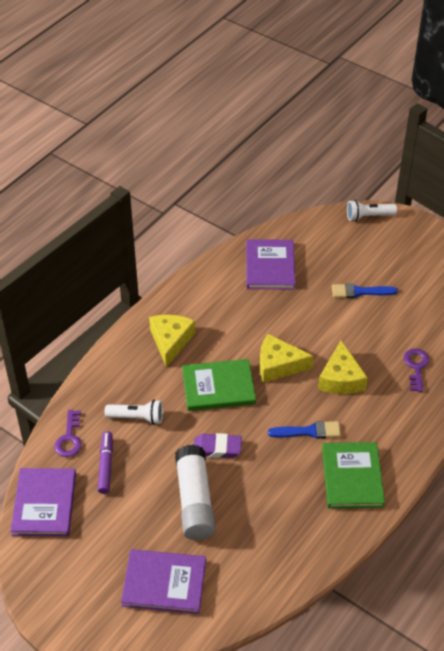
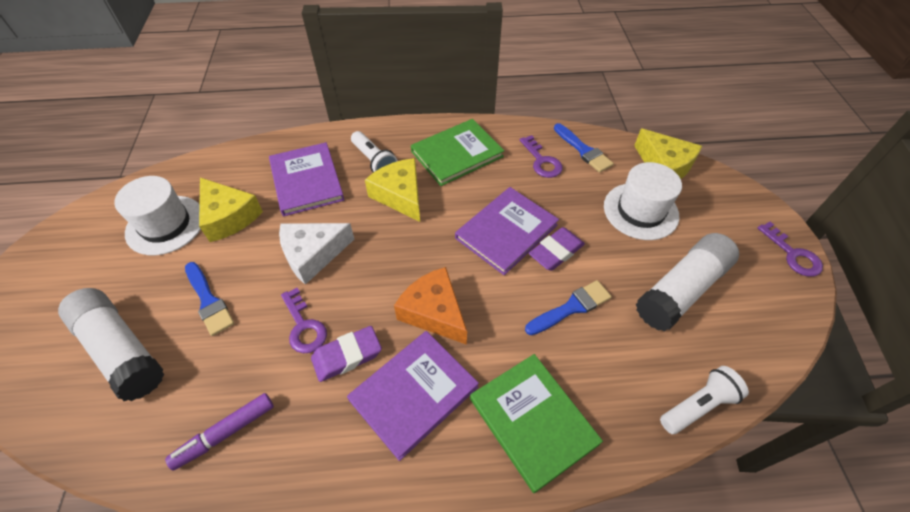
blue brush: [268,421,341,439] [332,283,398,298] = 2 -> [185,262,234,336] [525,280,612,335] [554,123,614,173] = 3
orange cheese: none = 0 -> [394,267,467,345] = 1
purple eraser: [194,433,242,458] = 1 -> [311,326,382,382] [529,227,585,271] = 2
purple key: [54,410,82,457] [404,348,429,392] = 2 -> [281,288,327,353] [520,135,563,178] [758,222,823,277] = 3
white cheese: none = 0 -> [279,223,354,285] = 1
white glue stick: [175,444,216,540] = 1 -> [58,288,165,401] [636,233,739,331] = 2
white hat: none = 0 -> [114,176,201,255] [604,162,682,240] = 2

